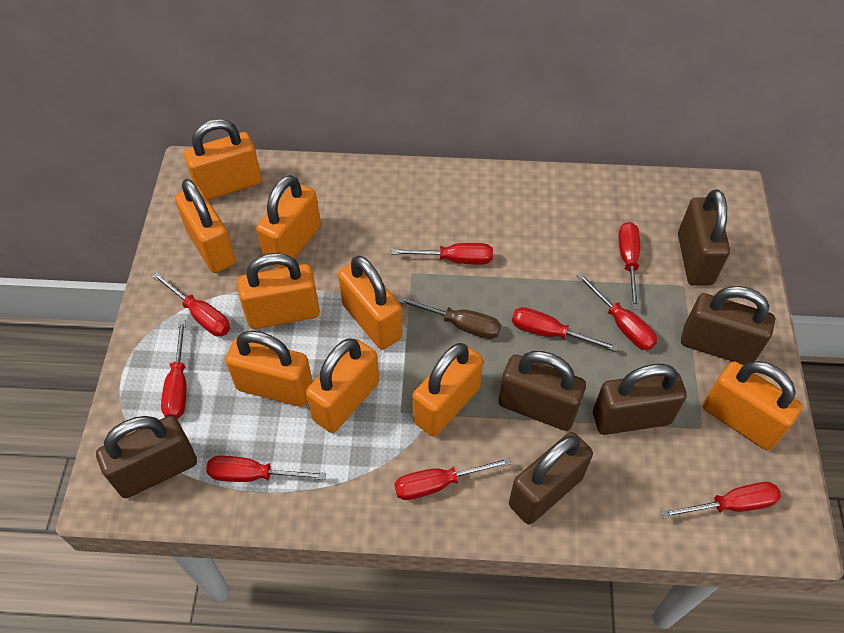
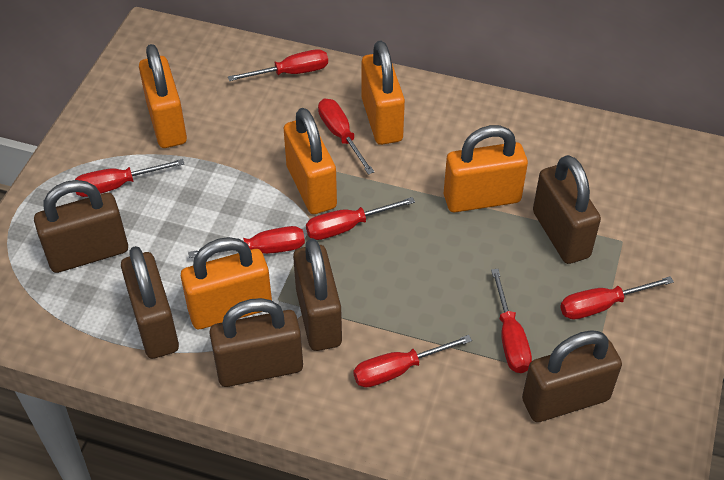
brown screwdriver: [398,296,501,339] = 1 -> none = 0
orange padlock: [175,179,236,273] [184,119,262,200] [225,331,313,407] [237,253,320,329] [256,175,321,269] [306,338,379,433] [338,256,402,350] [413,343,483,437] [703,361,803,450] = 9 -> [139,44,187,148] [181,237,272,329] [284,108,337,214] [362,41,405,145] [444,125,528,212] = 5
red screwdriver: [152,272,230,337] [161,320,187,419] [206,456,326,482] [391,243,493,265] [394,457,511,500] [512,307,618,352] [577,273,657,350] [619,222,640,309] [661,482,781,518] = 9 -> [75,159,184,197] [188,226,305,258] [228,49,328,81] [306,197,415,240] [318,98,374,175] [353,335,472,388] [491,269,532,373] [560,276,674,319] = 8

